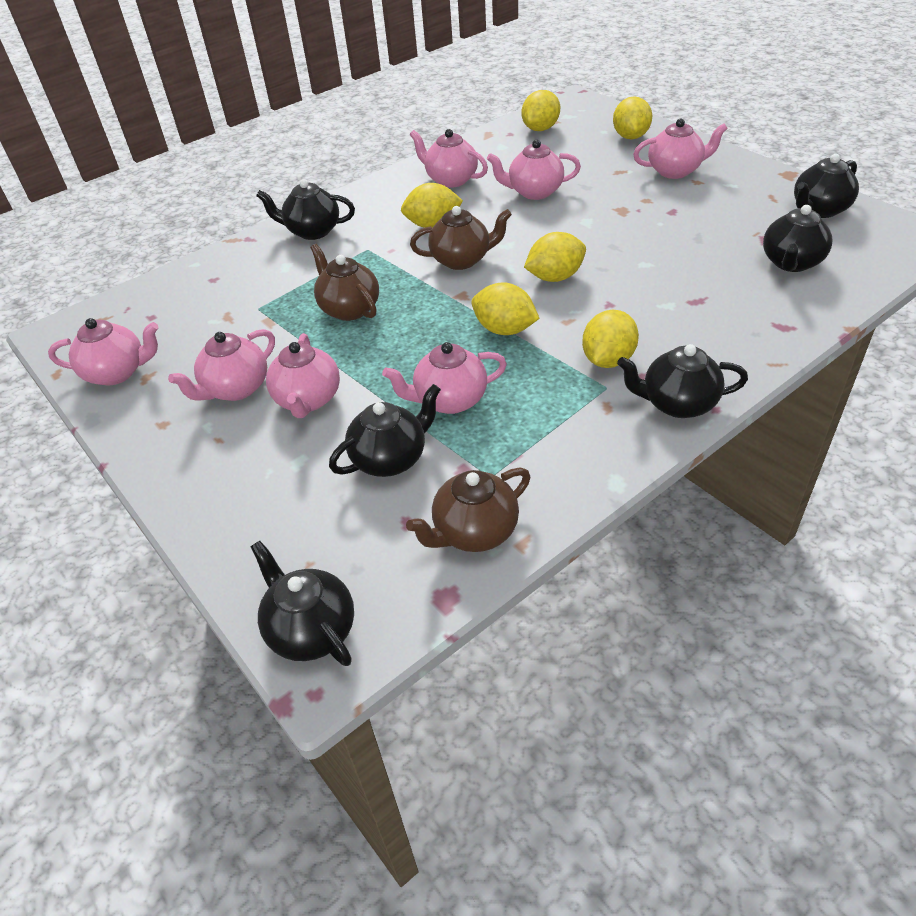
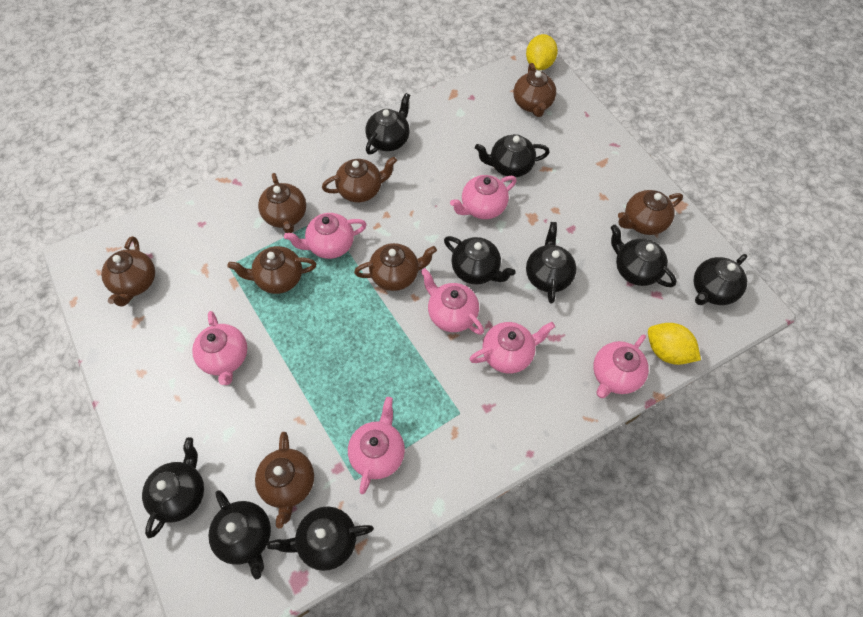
black teapot: [250,541,354,666] [256,179,355,240] [329,384,441,477] [617,344,748,418] [763,205,832,272] [794,154,859,218] = 6 -> [142,437,204,538] [208,490,271,579] [267,506,374,571] [365,93,410,155] [444,236,516,284] [475,134,550,177] [526,222,576,304] [611,224,676,287] [693,254,747,305] = 9
brown teapot: [310,244,379,321] [406,468,530,552] [410,206,512,270] = 3 -> [101,236,155,306] [228,246,316,294] [255,432,314,528] [258,173,306,233] [322,157,397,202] [354,243,437,291] [513,63,556,117] [618,190,683,235] = 8
yellow lemon: [401,183,463,228] [471,282,540,335] [521,90,560,131] [524,232,586,282] [582,310,639,368] [613,96,652,139] = 6 -> [526,34,558,70] [648,323,701,365] = 2

